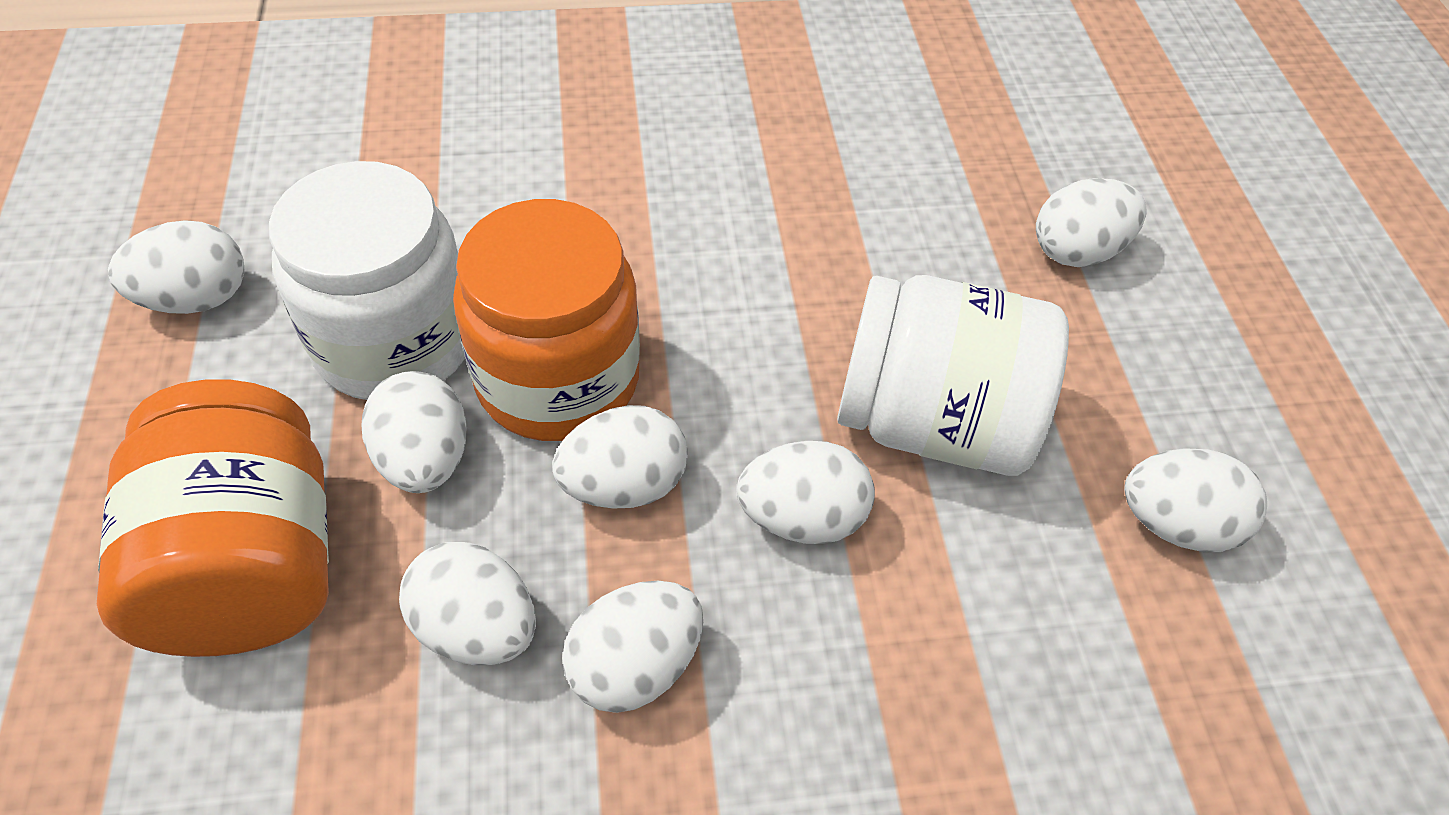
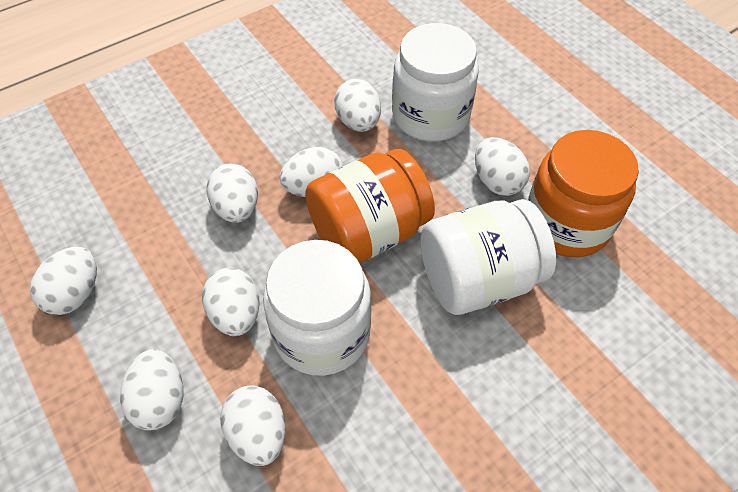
white jar: [269,161,465,400] [837,275,1069,476] = 2 -> [263,240,371,376] [392,23,479,142] [420,199,556,315] = 3

